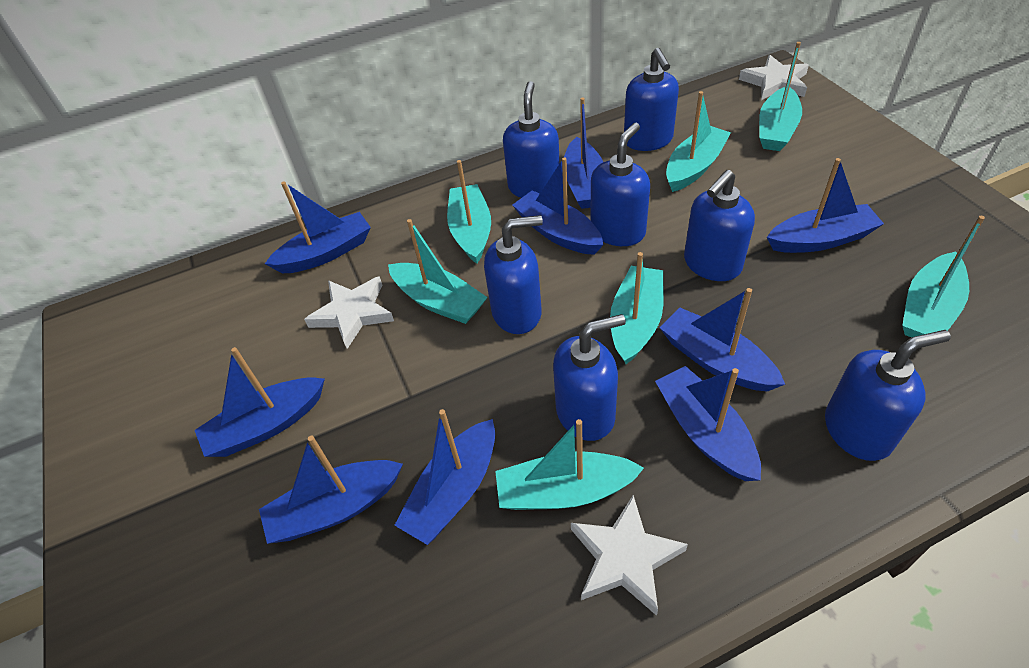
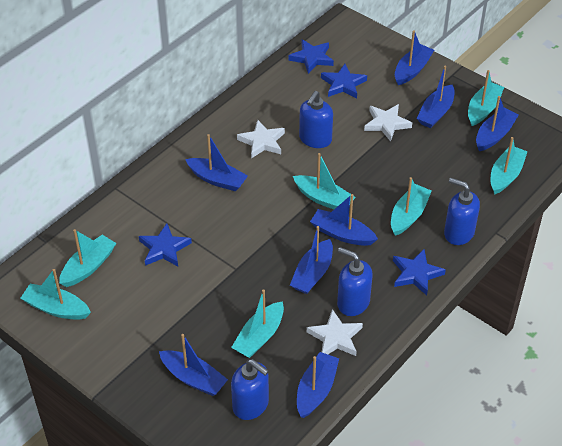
blue boat: [195,347,325,457] [259,436,403,544] [265,182,371,273] [394,409,495,545] [512,157,603,255] [564,97,603,209] [655,366,761,481] [660,288,785,391] [767,158,884,253] = 9 -> [159,334,228,396] [185,134,248,191] [290,226,333,294] [297,352,339,418] [310,194,378,246] [395,31,434,85] [417,66,455,128] [476,96,519,151] = 8
blue soap dispenser: [484,215,543,334] [503,81,560,198] [553,314,626,441] [591,123,650,246] [624,48,679,151] [684,170,755,281] [825,330,951,461] = 7 -> [231,359,269,420] [299,91,333,148] [337,247,373,316] [444,178,480,245] = 4
blue star: none = 0 -> [139,223,192,266] [289,39,334,74] [321,64,367,98] [393,249,446,296] = 4

